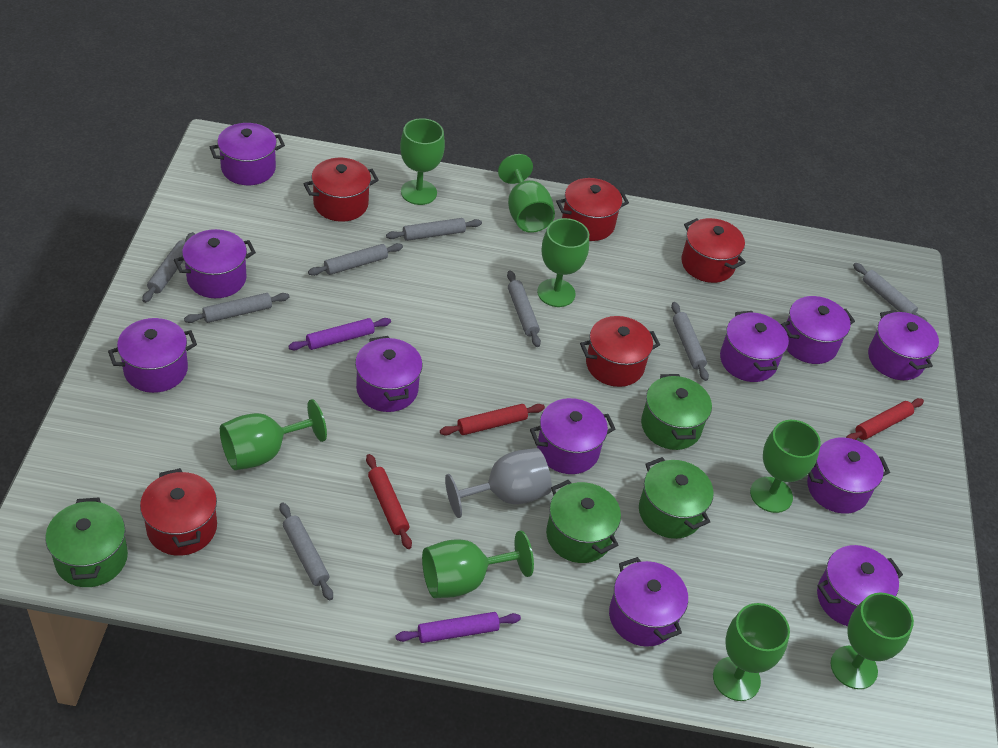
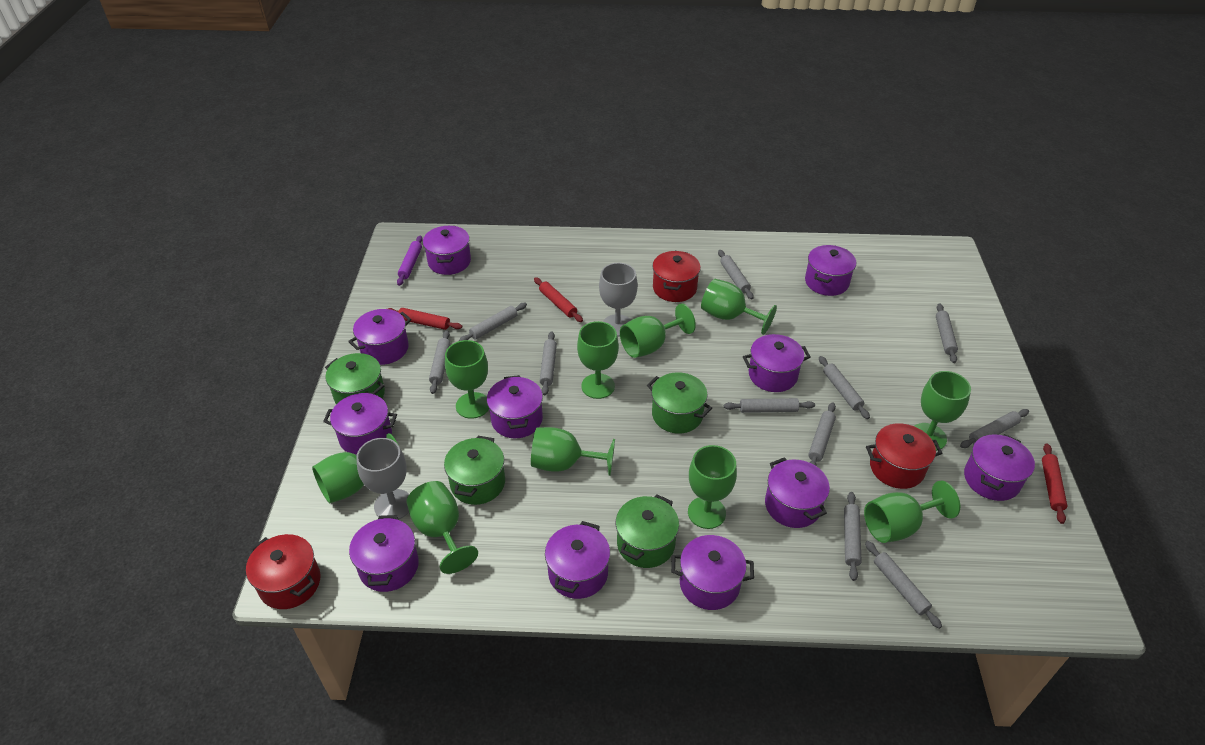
green goblet: [220,399,327,470] [400,118,445,205] [422,531,534,598] [498,154,555,233] [537,218,589,307] [713,603,790,701] [750,420,821,513] [831,593,914,689] = 8 -> [312,433,398,503] [406,481,478,574] [445,340,489,419] [531,427,615,476] [577,321,619,399] [620,304,696,358] [688,445,737,529] [701,279,777,335] [864,481,960,543] [914,371,971,451] = 10
grey goblet: [445,448,552,518] = 1 -> [356,438,409,520] [599,263,638,337] = 2
grey rolling pin: [142,232,195,303] [184,293,289,323] [280,503,333,601] [308,243,403,276] [386,218,482,241] [507,270,541,347] [671,302,709,381] [853,263,927,321] = 8 -> [429,330,451,394] [459,303,527,341] [540,331,557,395] [718,250,754,299] [724,398,815,413] [808,402,836,466] [819,356,870,419] [844,492,862,581] [865,541,942,629] [936,303,958,363] [960,409,1029,448] = 11
purple rolling pin: [288,318,391,350] [396,612,521,643] = 2 -> [397,236,423,286] = 1
red pot: [140,468,217,556] [303,158,379,222] [556,178,629,241] [580,316,660,387] [681,218,746,283] = 5 -> [246,534,321,609] [653,251,701,302] [866,423,942,489] = 3

